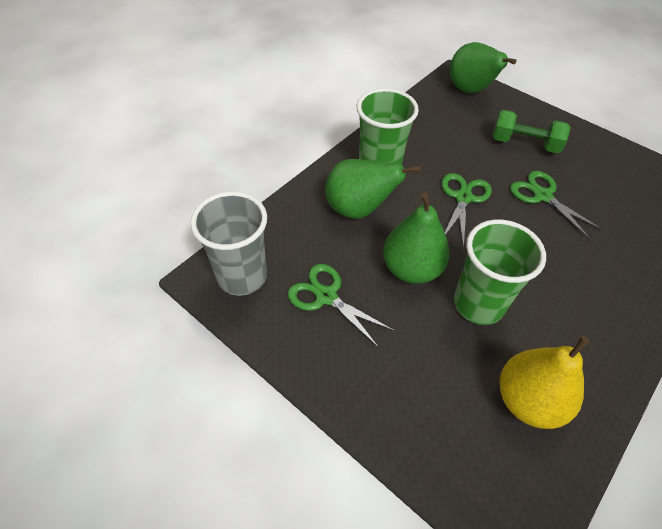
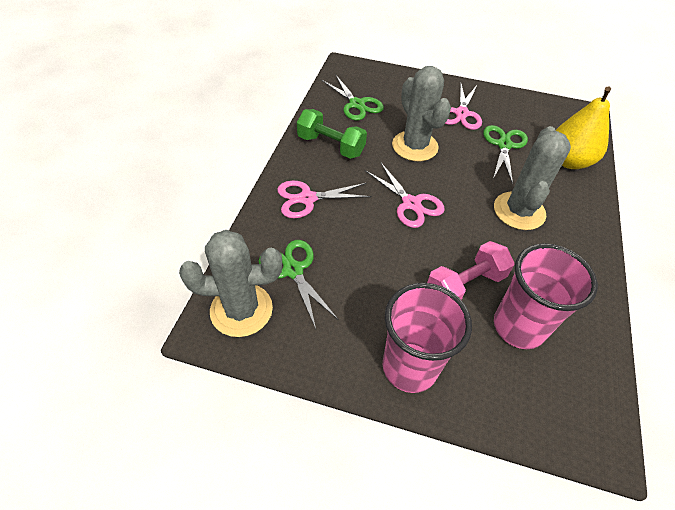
green cup: [357,88,419,165] [454,219,546,325] = 2 -> none = 0
green pear: [325,159,421,219] [383,193,450,284] [450,42,517,93] = 3 -> none = 0
grey cactus: none = 0 -> [179,230,282,337] [392,66,451,161] [494,126,571,230] = 3
grey cup: [191,191,267,296] = 1 -> none = 0
pink cup: none = 0 -> [382,283,472,393] [494,243,598,349] = 2
pink dumbbell: none = 0 -> [427,241,515,300] = 1
pink scissors: none = 0 -> [277,181,372,218] [365,162,445,228] [445,84,482,130] = 3

